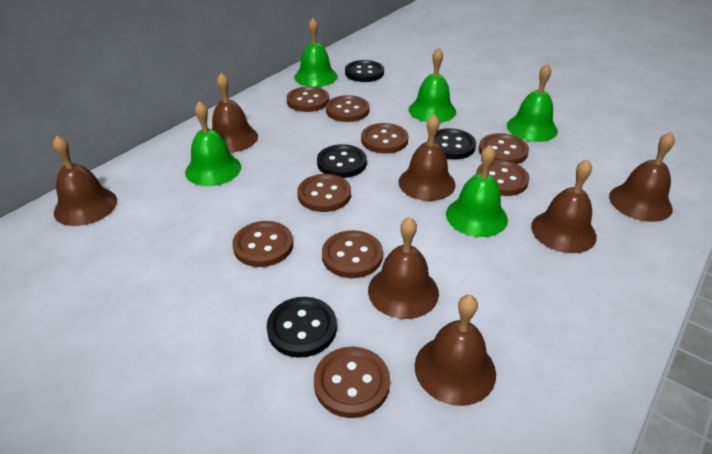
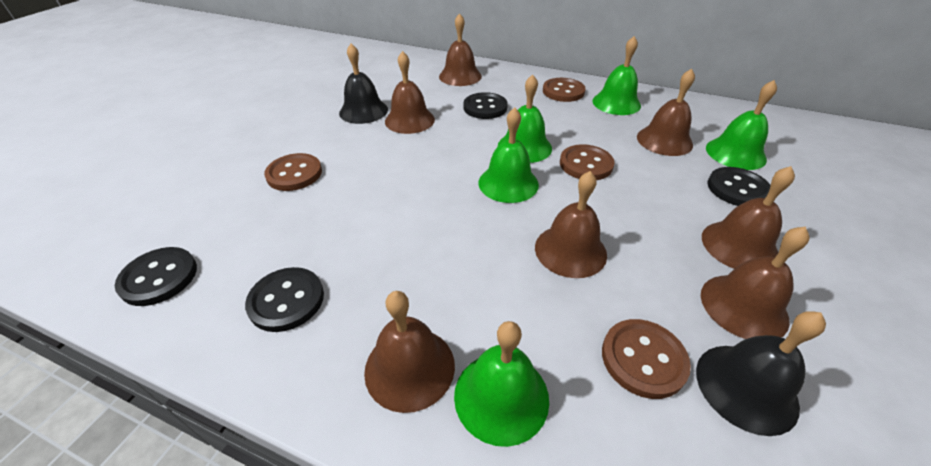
black bell: none = 0 -> [339,44,388,124] [696,311,826,436] = 2
brown button: [232,221,293,267] [287,86,329,112] [297,174,351,212] [314,347,390,418] [322,230,383,278] [326,95,370,122] [361,123,408,154] [476,160,529,196] [479,133,529,164] = 9 -> [264,153,322,191] [543,78,586,102] [560,144,615,180] [602,319,691,399] = 4

